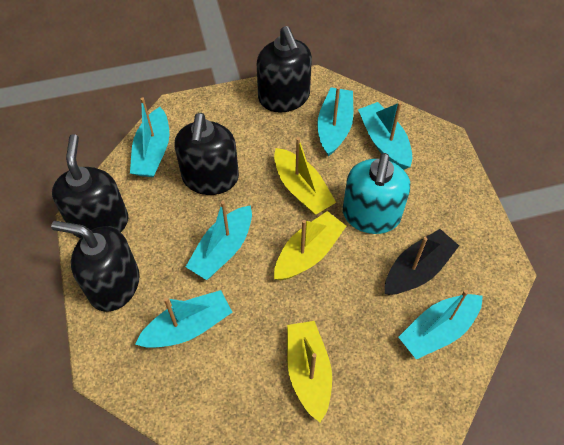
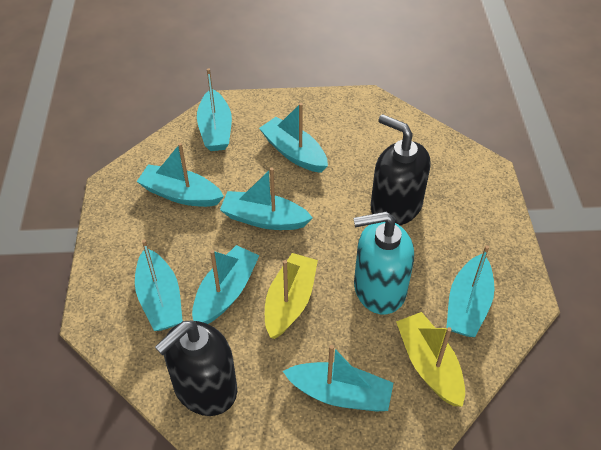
black boat: [385,229,459,295] = 1 -> none = 0
black soap dispenser: [51,221,140,312] [52,134,128,239] [175,113,239,195] [257,26,312,113] = 4 -> [155,320,237,416] [371,114,431,225] = 2
turquoise boat: [130,97,169,177] [135,290,233,348] [186,201,252,280] [317,86,353,157] [358,102,412,170] [398,290,483,360] = 6 -> [135,239,183,331] [137,143,224,207] [192,245,260,324] [197,68,232,151] [220,168,313,230] [259,103,328,173] [283,345,393,412] [446,245,494,337] = 8
yellow boat: [274,137,336,215] [274,211,346,280] [287,321,332,422] = 3 -> [265,253,318,339] [396,312,465,407] = 2

